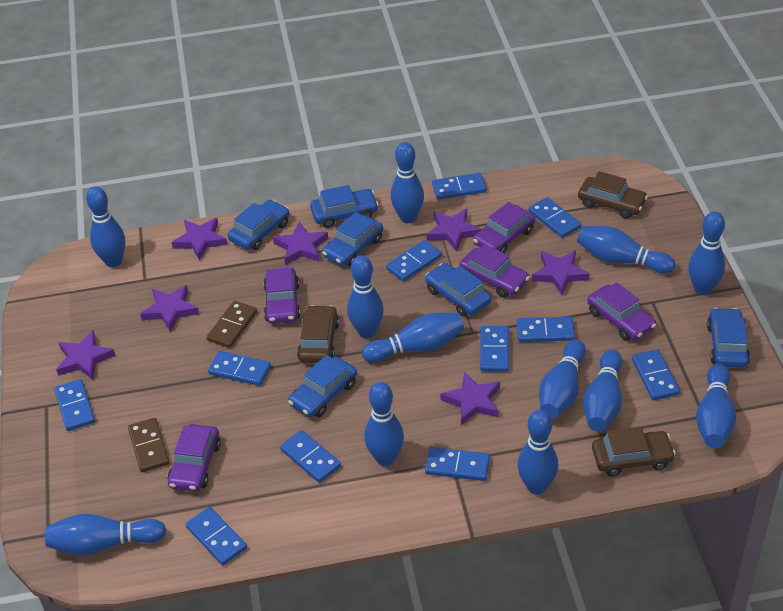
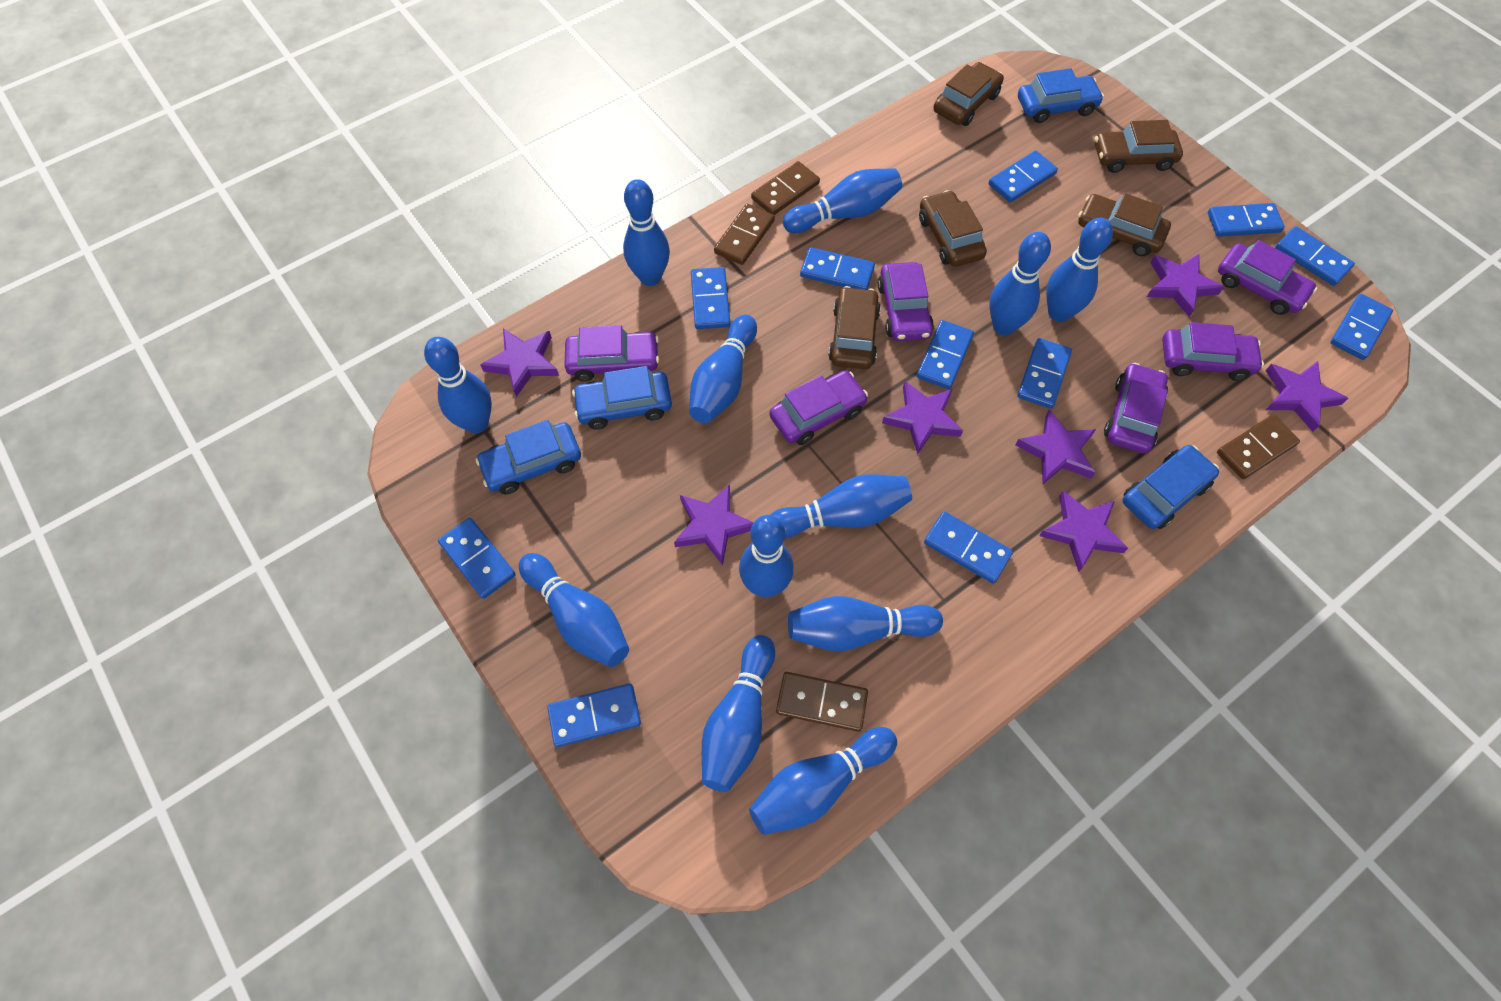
blue car: [228,200,289,250] [288,355,357,417] [310,185,379,228] [322,212,383,266] [425,263,491,317] [707,308,750,367] = 6 -> [476,420,581,494] [572,366,672,430] [1018,68,1104,123] [1123,445,1219,529] = 4
brown car: [297,305,339,363] [578,171,648,219] [592,427,676,476] = 3 -> [828,286,881,369] [919,190,987,267] [933,62,1004,126] [1078,193,1171,256] [1095,120,1183,173] = 5
brown domino: [128,418,170,472] [207,301,257,348] = 2 -> [714,204,775,265] [751,161,820,215] [776,672,868,732] [1217,415,1300,479] = 4
purple car: [167,424,221,492] [263,267,301,324] [459,244,530,298] [473,202,535,253] [587,282,656,341] = 5 -> [565,325,659,382] [769,371,868,445] [878,262,934,341] [1104,363,1168,454] [1162,322,1264,381] [1218,240,1317,315] = 6

